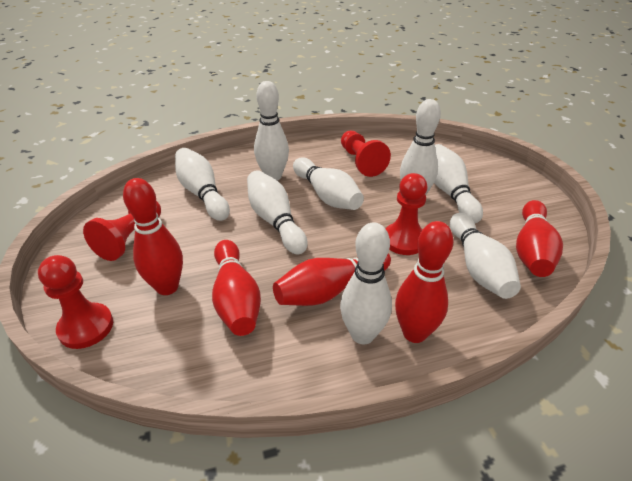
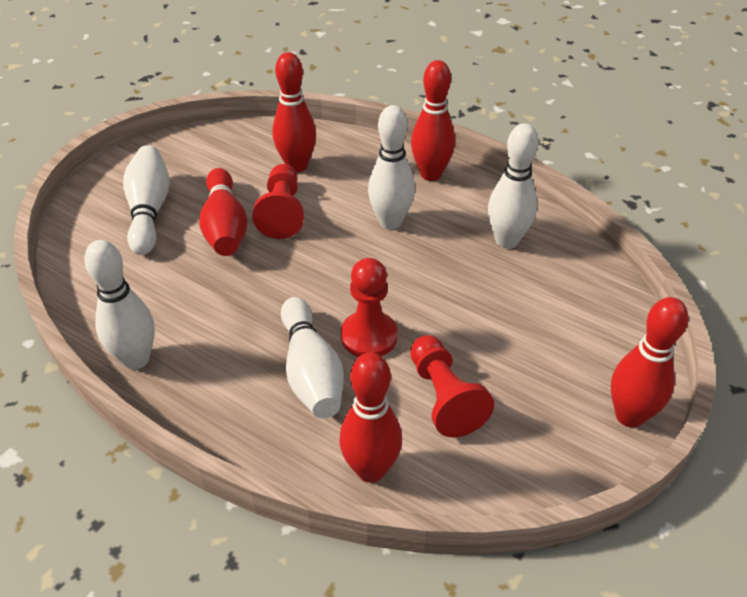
red pawn: [38,255,113,349] [83,201,161,261] [341,131,391,177] [385,173,428,255] = 4 -> [252,164,304,239] [341,258,398,357] [410,335,494,437] = 3
white bowling pin: [175,148,230,221] [247,170,308,254] [254,81,289,181] [293,157,364,210] [340,222,392,344] [400,99,441,195] [434,144,483,223] [450,213,521,299] = 8 -> [84,240,155,369] [123,145,170,255] [281,297,344,418] [368,105,415,229] [488,123,538,249] = 5

